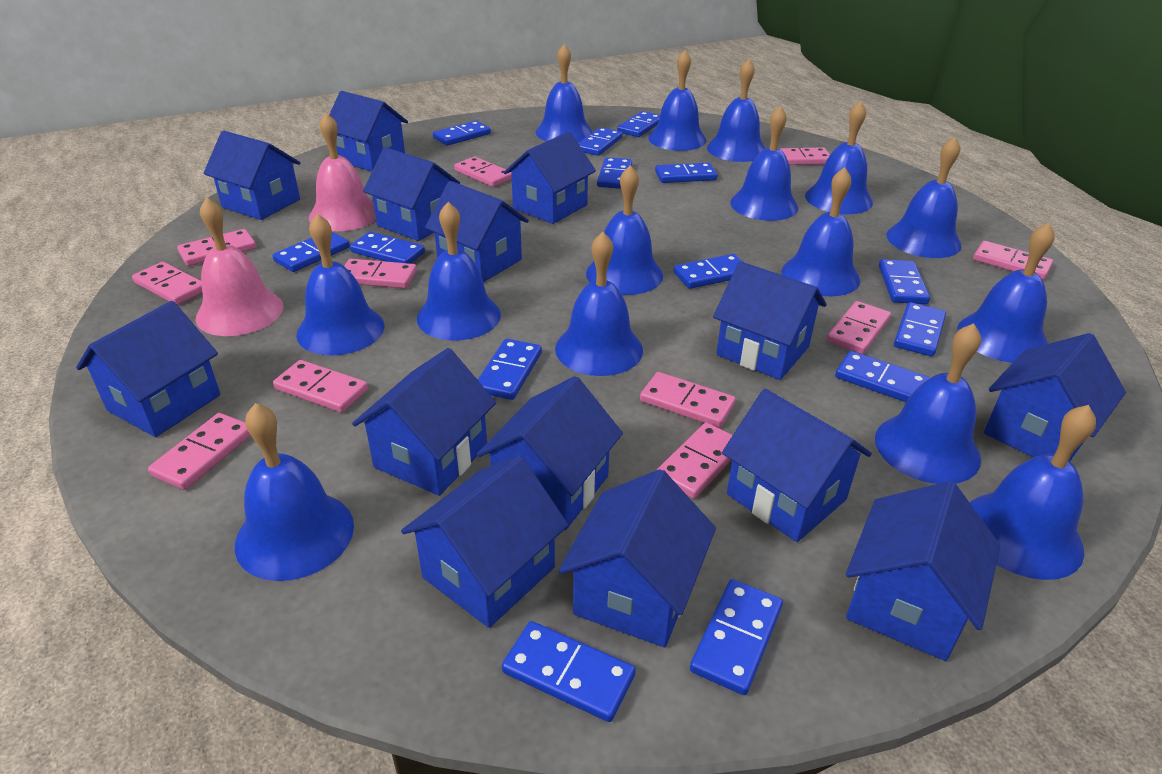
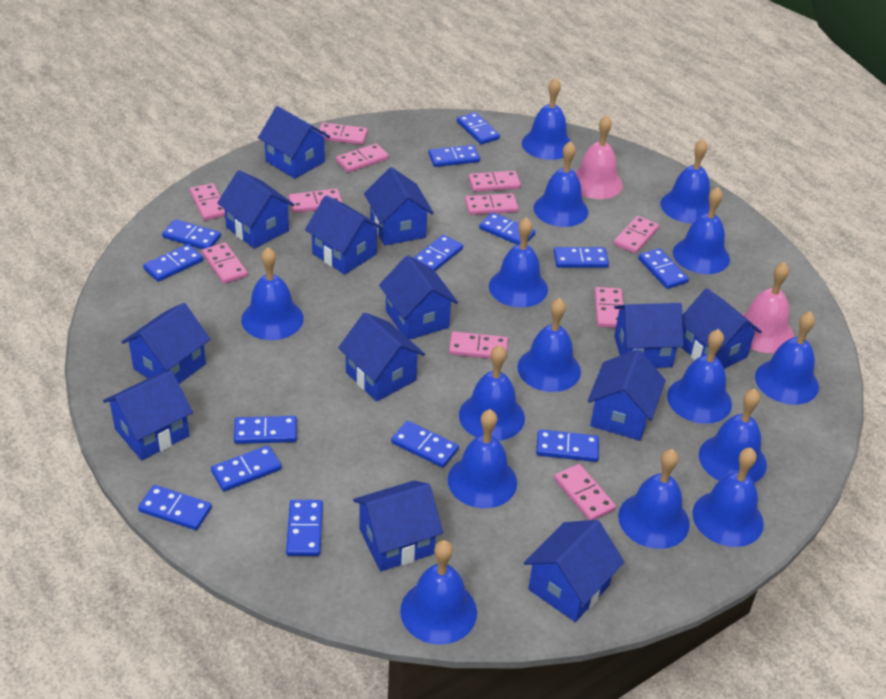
blue house: [76,301,220,437] [203,131,301,220] [329,91,408,172] [352,348,496,496] [363,147,460,241] [401,456,568,628] [425,181,529,282] [477,376,623,530] [504,131,596,224] [559,469,716,647] [713,261,827,380] [722,389,872,542] [846,481,1000,661] [984,333,1126,462] = 14 -> [103,370,193,460] [122,303,210,384] [217,170,295,249] [258,106,330,179] [305,195,383,274] [338,312,425,402] [353,480,443,571] [364,167,434,246] [379,255,458,340] [524,520,624,622] [588,349,666,441] [614,303,684,368] [681,288,762,369] = 13

